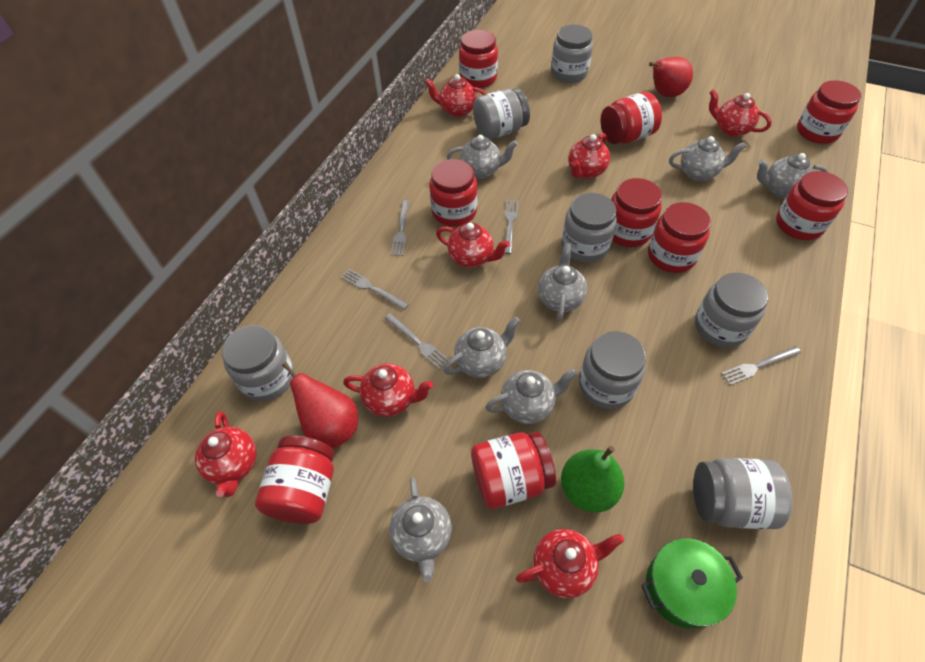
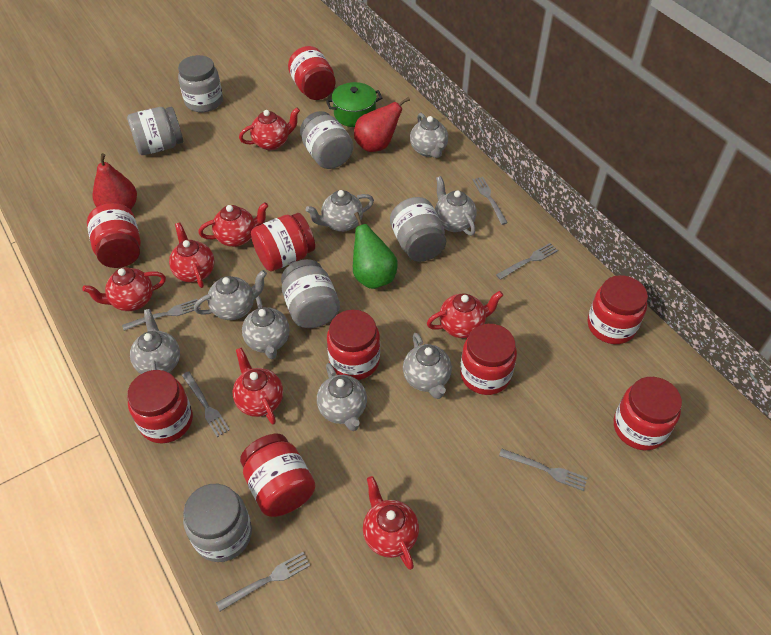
grey fork: [341,269,409,310] [385,313,449,370] [391,200,410,256] [504,200,518,254] [721,346,801,385] = 5 -> [122,299,201,331] [182,371,230,437] [216,552,310,611] [472,177,508,225] [496,243,558,280] [499,449,587,491] = 6
grey jar: [222,325,294,401] [473,88,530,140] [551,25,593,83] [561,193,617,263] [579,331,646,409] [693,458,793,529] [695,273,768,348] = 7 -> [127,107,183,155] [178,55,223,112] [183,484,252,562] [281,259,340,328] [300,111,354,169] [390,197,446,262] = 6
grey teapot: [389,478,452,582] [443,317,520,378] [447,135,518,179] [485,369,577,424] [538,243,587,322] [669,136,746,181] [757,153,828,198] = 7 -> [130,309,180,374] [194,270,267,320] [242,296,290,359] [306,190,374,232] [317,363,367,431] [403,333,452,399] [410,113,448,158] [435,176,477,236] = 8

